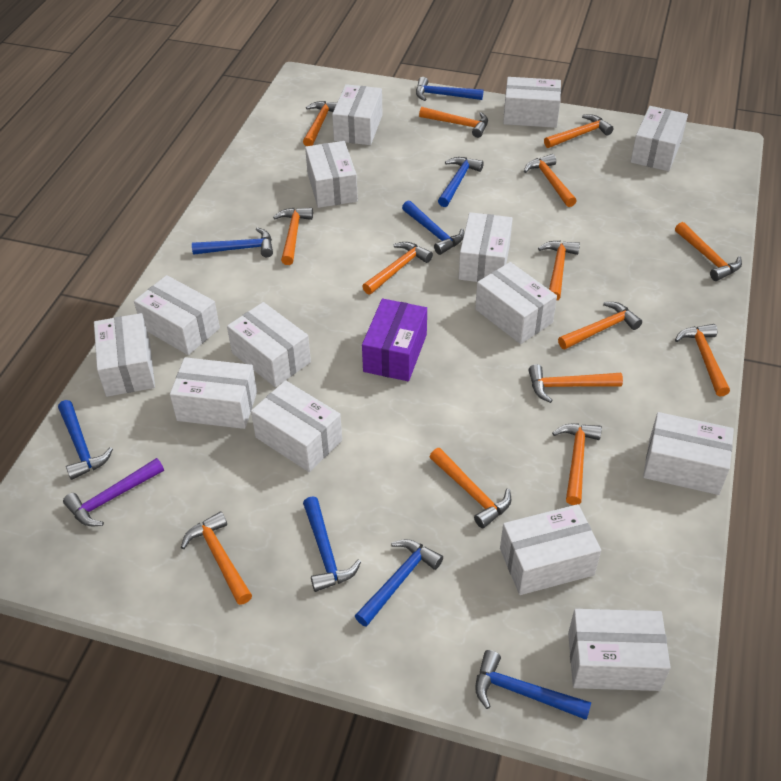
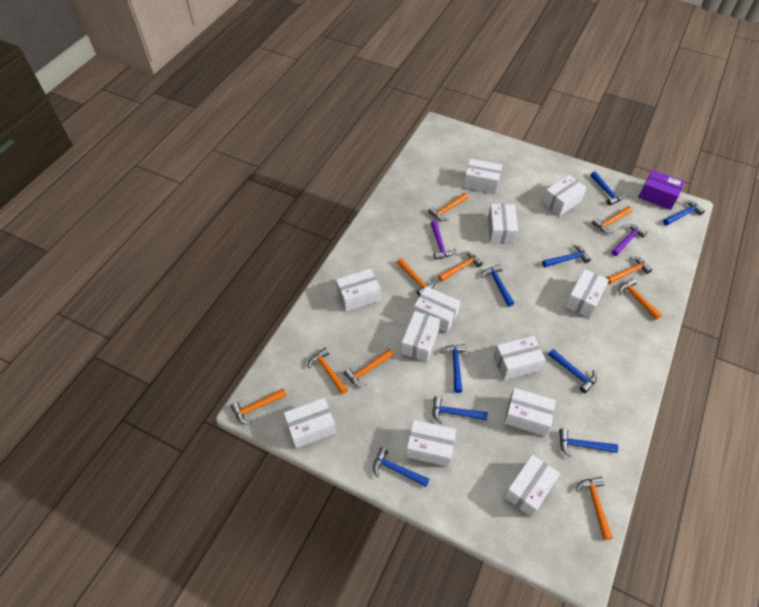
blue hammer: [58,400,113,480] [192,227,273,257] [303,496,361,592] [355,539,443,627] [402,201,464,255] [416,77,484,101] [438,157,484,207] [475,650,591,720] = 8 -> [373,447,429,487] [433,396,488,424] [440,344,466,393] [481,264,514,307] [542,245,591,267] [548,349,597,393] [559,428,618,457] [590,171,624,206] [663,200,705,226] = 9
orange hammer: [181,512,252,605] [273,208,313,265] [303,101,337,146] [362,242,433,295] [419,107,488,138] [430,448,511,528] [524,154,576,207] [528,364,623,403] [538,241,580,301] [544,114,614,148] [552,423,602,505] [558,302,642,349] [675,222,742,281] [675,324,730,397] = 14 -> [231,388,287,425] [308,347,348,394] [343,349,393,387] [397,258,435,296] [428,193,468,221] [438,252,483,282] [576,477,613,540] [592,206,632,233] [607,257,652,284] [619,278,662,320] = 10
purple hammer: [63,458,164,526] = 1 -> [430,221,456,260] [611,224,647,256] = 2
white box: [94,313,155,397] [134,275,220,355] [170,357,257,429] [227,302,311,387] [251,380,342,472] [305,141,358,208] [332,84,383,145] [459,212,513,282] [475,262,557,344] [500,504,601,595] [503,77,561,128] [568,609,671,691] [631,106,688,171] [643,412,734,495] = 14 -> [284,398,336,448] [336,269,380,312] [401,311,441,362] [406,420,456,467] [414,286,461,333] [464,159,502,194] [488,204,518,244] [493,336,546,380] [504,388,556,436] [504,454,560,517] [542,175,587,216] [565,269,609,318] = 12

